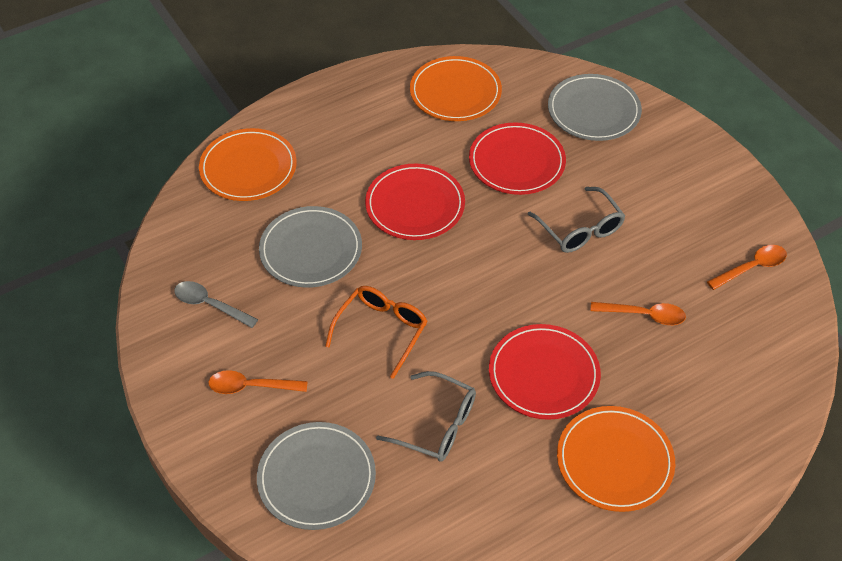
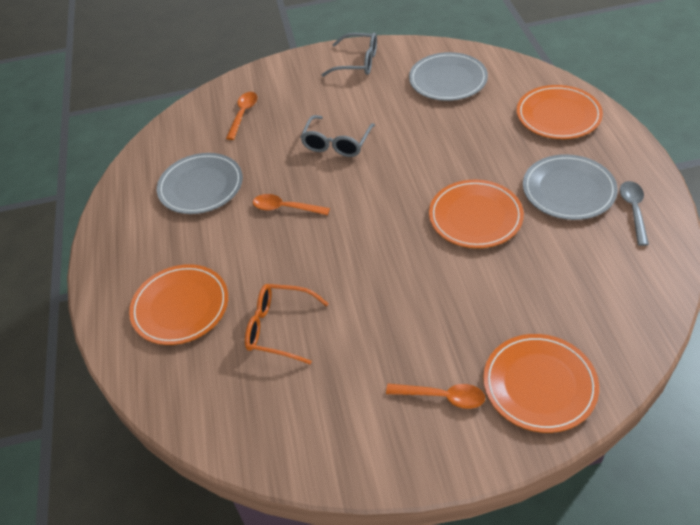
orange plate: [199,128,297,201] [410,56,502,121] [557,406,675,512] = 3 -> [129,264,228,345] [429,180,524,248] [483,334,599,433] [517,85,603,139] = 4
red plate: [365,164,465,240] [469,122,566,195] [489,324,601,420] = 3 -> none = 0

